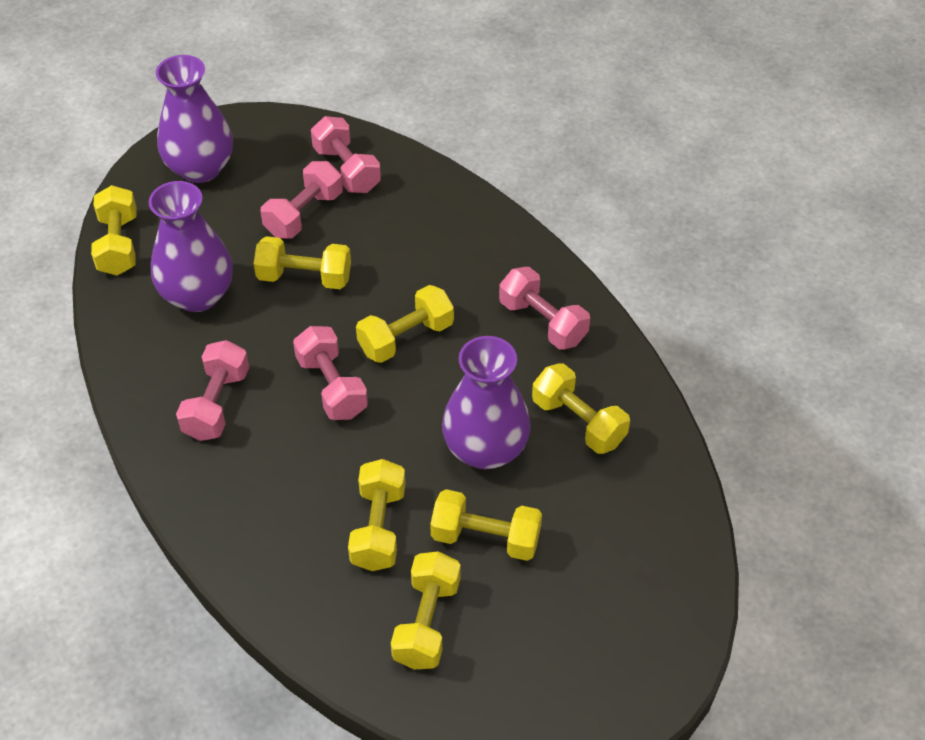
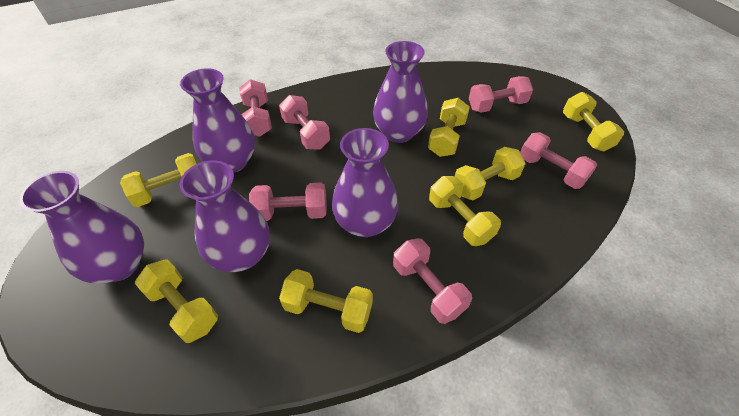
pink dumbbell: [176,340,249,441] [260,161,343,239] [293,326,368,420] [311,116,381,193] [499,267,590,350] = 5 -> [239,79,272,137] [249,183,327,221] [279,95,330,150] [393,238,472,324] [469,76,533,113] [520,132,597,189] = 6
purple vase: [148,181,233,312] [156,55,233,183] [442,336,531,469] = 3 -> [19,171,144,283] [180,68,255,173] [180,160,270,272] [332,128,399,237] [373,41,428,143] = 5

